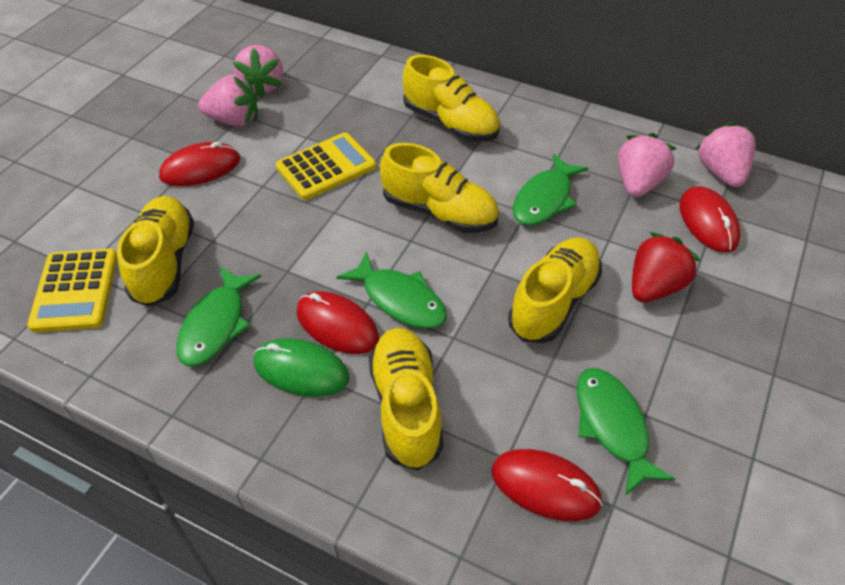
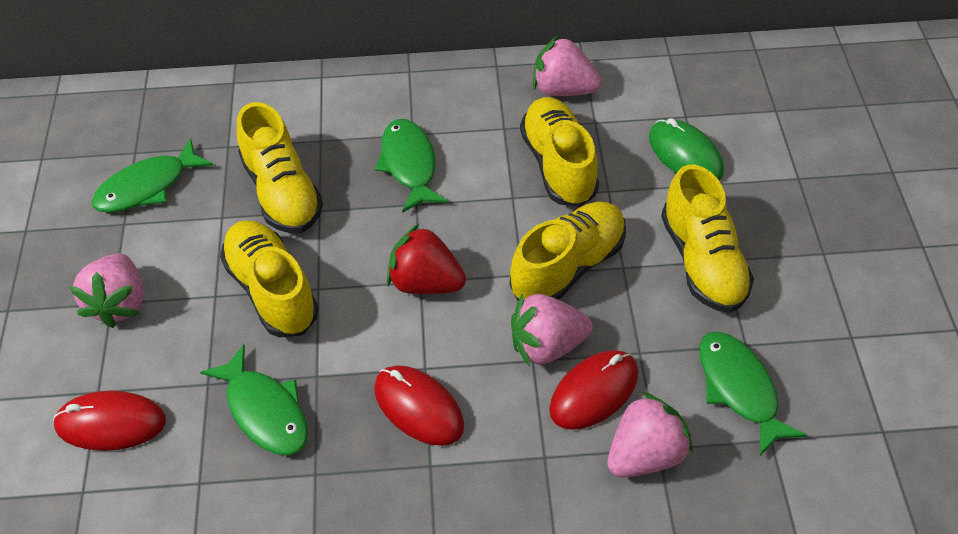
red mouse: [159,142,240,186] [297,291,379,354] [491,449,603,521] [679,186,741,252] = 4 -> [53,391,166,451] [374,365,464,446] [549,350,639,430] = 3
yellow calculator: [27,248,117,332] [276,132,376,200] = 2 -> none = 0

